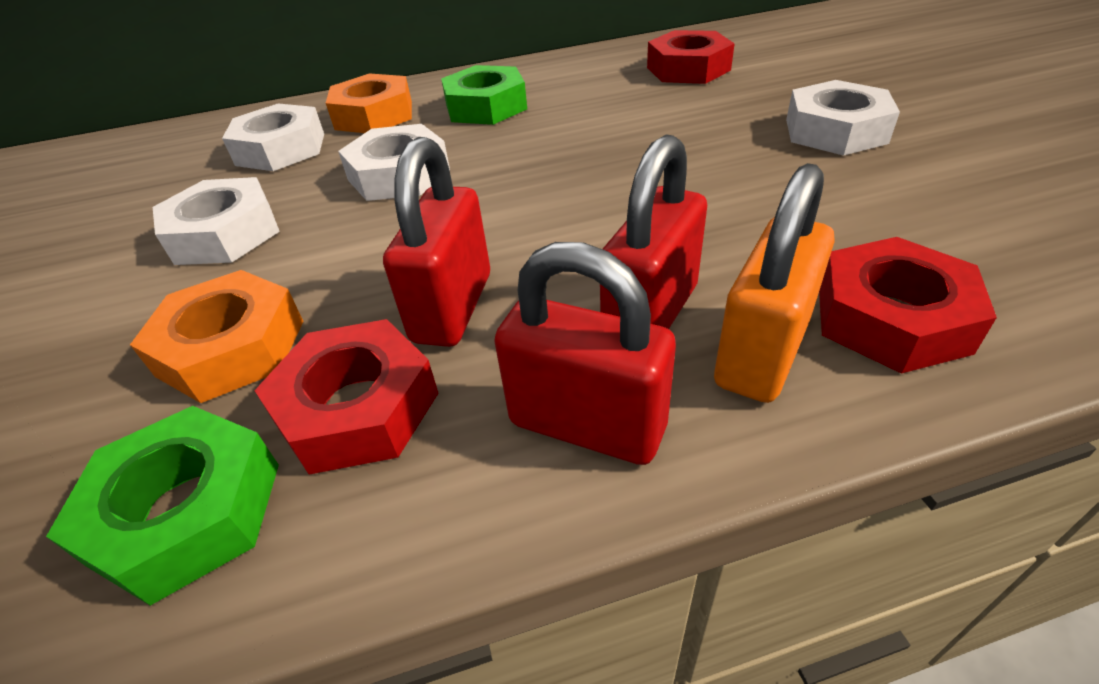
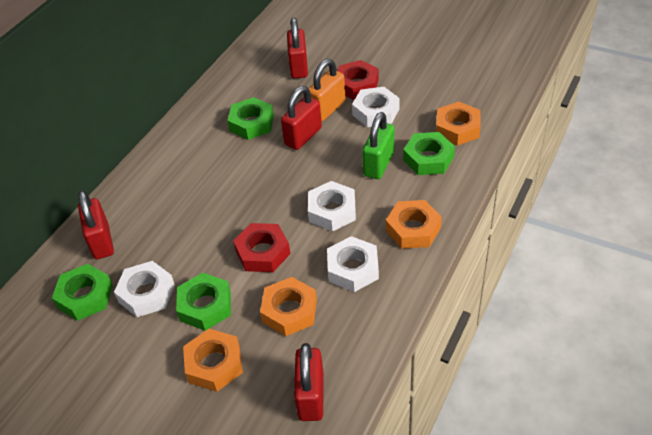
green nut: [46,406,279,606] [441,65,527,125] = 2 -> [52,264,113,321] [176,273,231,331] [227,97,274,140] [403,132,455,175] = 4
green padlock: none = 0 -> [362,112,394,179] = 1
orange nut: [130,270,304,403] [326,73,412,133] = 2 -> [183,329,243,392] [260,277,317,336] [386,200,442,249] [436,102,481,146] = 4
red nut: [254,319,439,475] [647,30,735,84] [819,237,997,374] = 3 -> [233,223,290,272] [338,60,379,100] = 2
red padlock: [383,137,490,347] [494,242,676,465] [600,134,707,329] = 3 -> [78,190,114,259] [281,86,322,150] [287,18,308,79] [294,343,324,421] = 4

